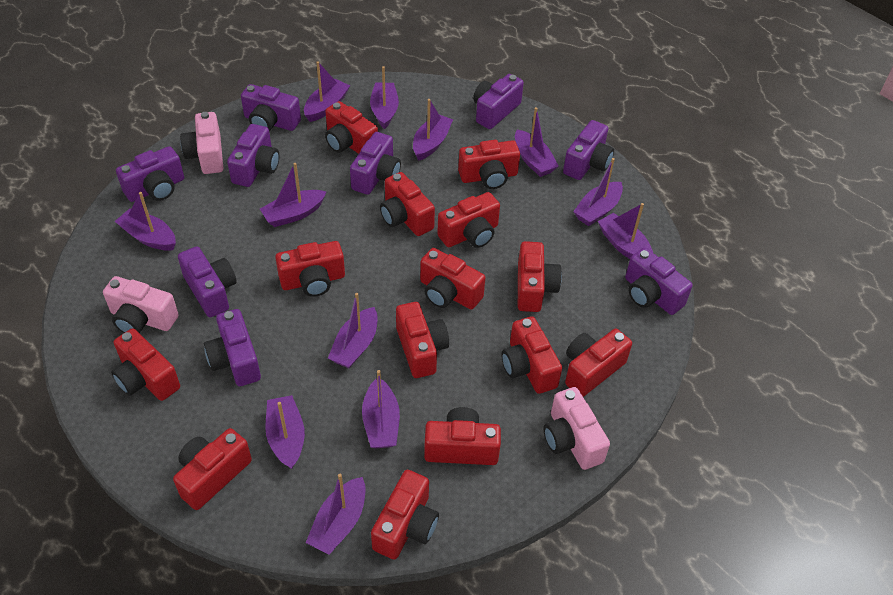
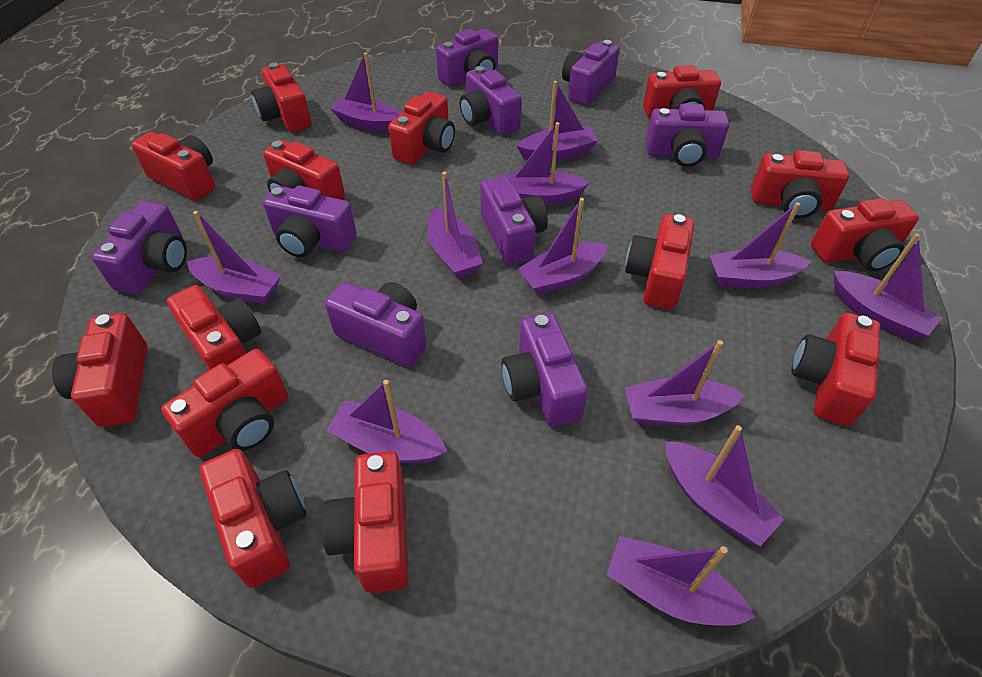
pink camera: [103,276,179,333] [180,112,223,174] [544,387,610,470] = 3 -> none = 0

